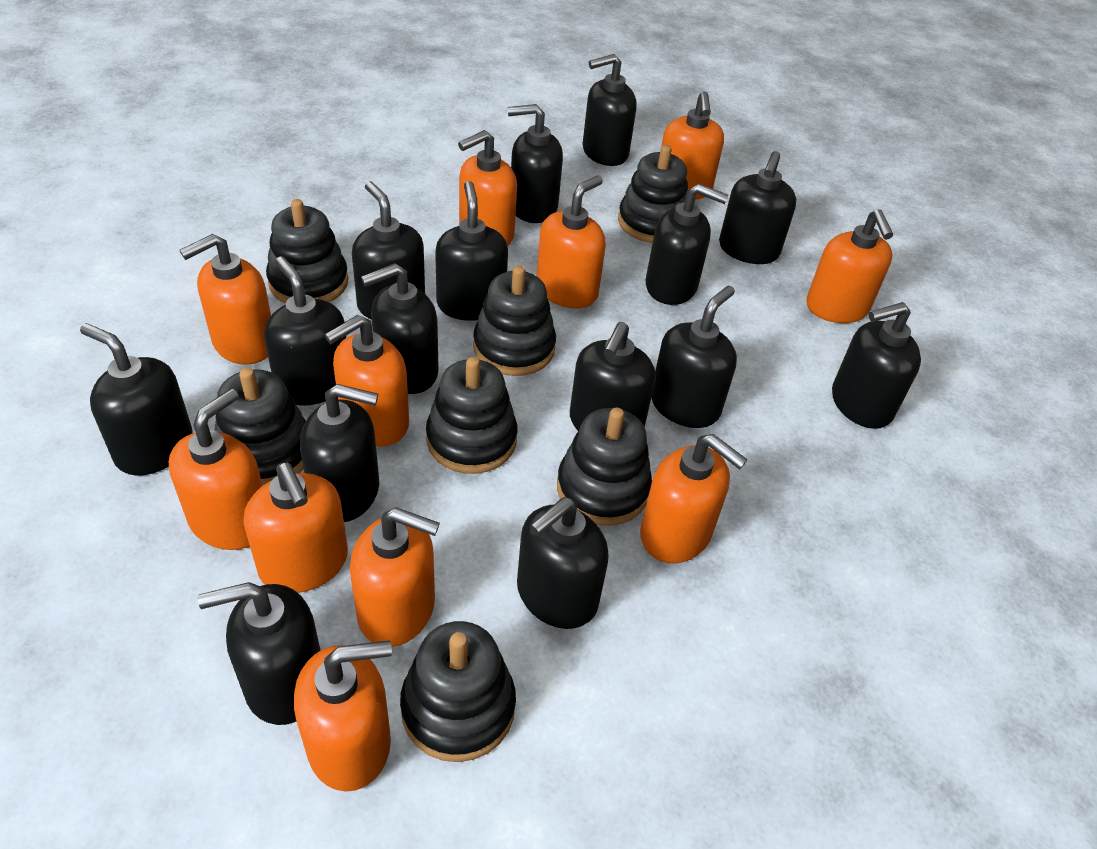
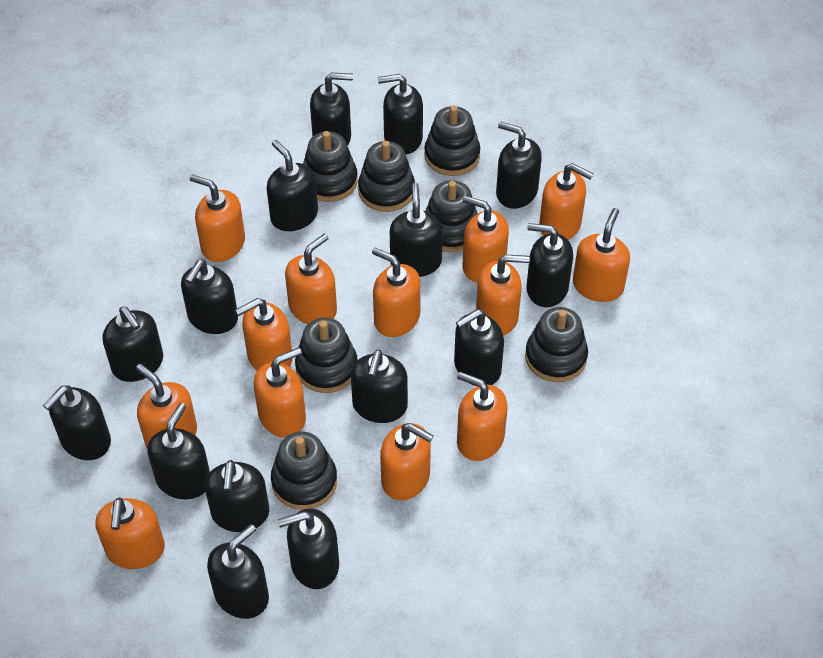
orange soap dispenser: [169,389,263,550] [180,234,271,365] [243,463,348,593] [294,640,392,792] [325,315,409,447] [350,507,440,647] [458,130,517,246] [537,175,606,309] [640,434,747,563] [661,91,724,200] [806,209,893,323] = 11 -> [95,497,165,569] [136,364,197,449] [190,174,245,262] [235,298,293,370] [254,347,306,437] [285,233,337,324] [372,248,421,337] [380,423,434,500] [457,372,508,461] [463,196,509,283] [476,255,530,335] [539,163,593,240] [573,208,630,302] = 13

